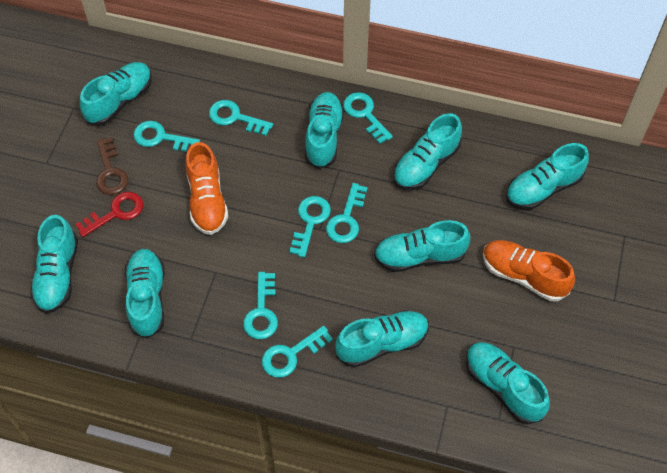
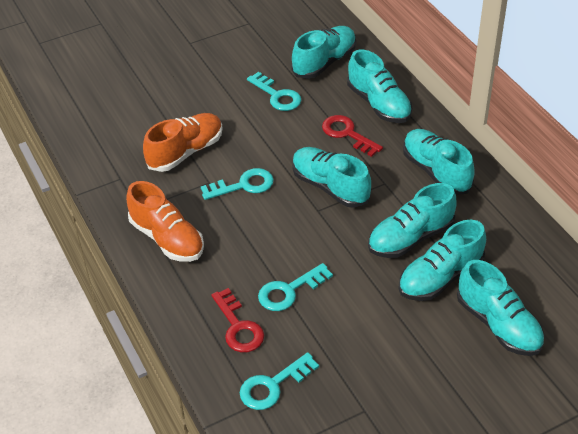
brown key: [96,137,128,195] = 1 -> none = 0
red key: [75,192,143,237] = 1 -> [211,288,264,353] [322,115,383,157] = 2
turquoise key: [133,121,200,152] [209,100,273,136] [243,272,278,339] [262,326,333,378] [289,196,331,258] [326,183,368,243] [343,92,393,144] = 7 -> [201,168,274,200] [240,352,319,410] [247,72,301,111] [258,263,333,311] = 4
turquoise shoe: [30,215,78,314] [80,62,152,126] [125,249,165,339] [305,92,344,169] [335,310,429,368] [374,220,470,272] [393,113,462,190] [466,342,550,424] [506,143,589,209] = 9 -> [291,26,356,79] [292,147,371,208] [347,50,412,123] [368,183,457,258] [398,220,486,301] [403,129,475,195] [457,260,545,356] = 7

